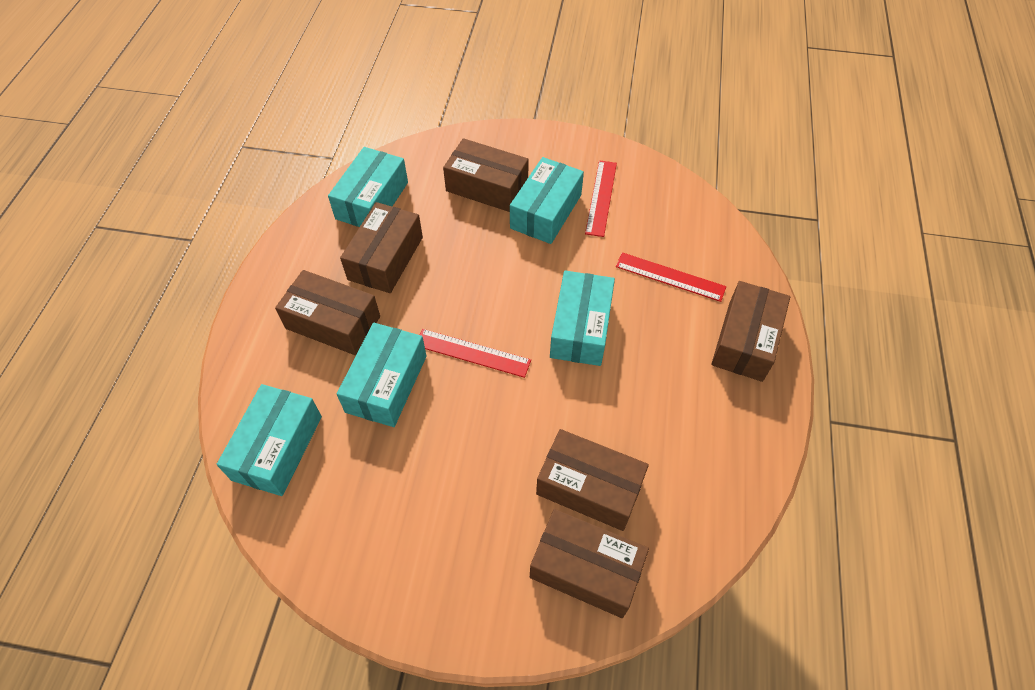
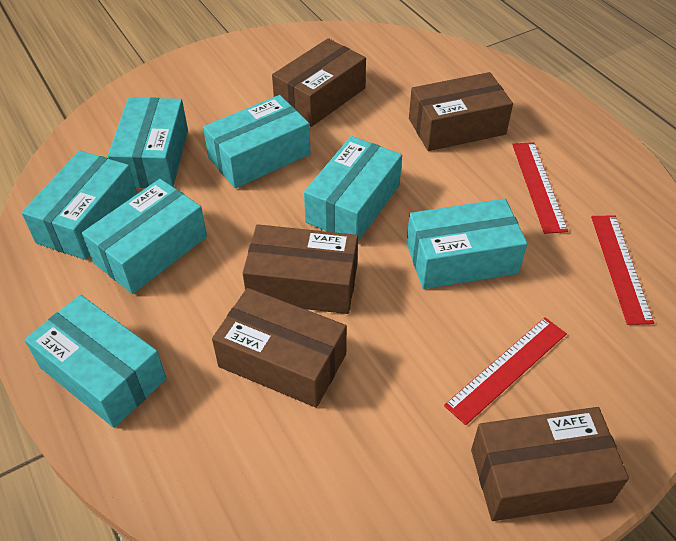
brown box: [275,270,380,355] [340,202,423,293] [443,138,529,212] [530,509,649,618] [536,429,649,531] [711,281,790,382] = 6 -> [212,288,347,408] [242,224,358,314] [272,38,366,127] [409,72,513,151] [471,407,629,521] = 5
turquoise box: [217,384,322,496] [328,147,408,227] [337,323,427,427] [510,157,584,244] [550,271,615,366] = 5 -> [22,150,137,260] [24,295,166,428] [82,179,207,294] [108,97,188,188] [203,95,311,188] [304,136,402,242] [407,199,527,289] = 7

